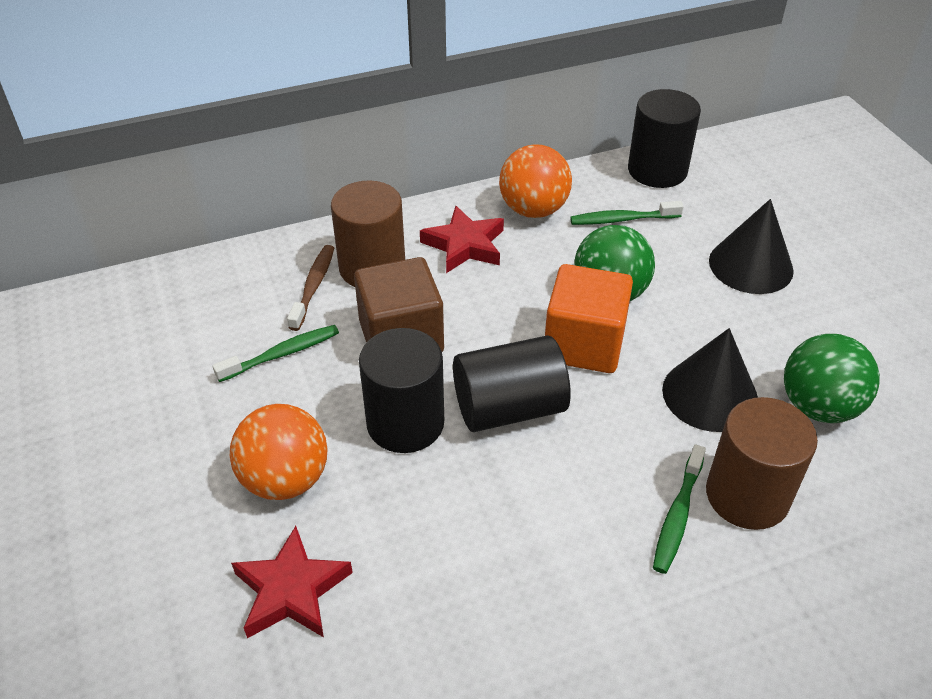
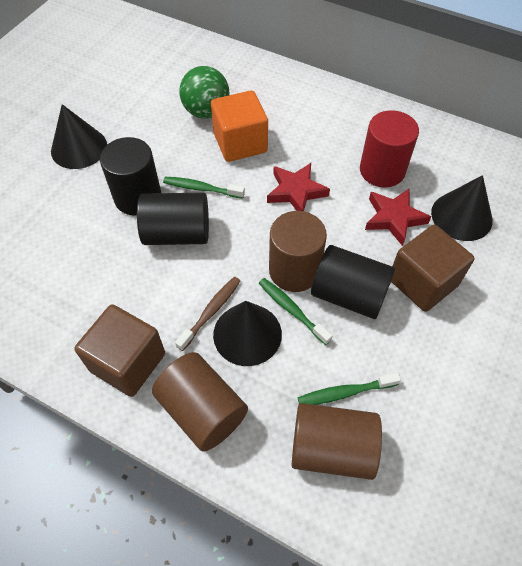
black cone: [662,328,758,432] [709,199,794,294] = 2 -> [51,104,107,169] [213,301,282,366] [431,175,493,241] = 3
brown cube: [354,257,444,352] = 1 -> [74,304,165,397] [391,225,475,312] = 2
brown cylinder: [331,180,405,287] [706,397,818,530] = 2 -> [152,352,248,452] [269,211,327,292] [292,403,382,480] = 3
green ball: [574,225,655,301] [784,334,880,423] = 2 -> [179,66,230,119] = 1
orange ball: [230,404,328,500] [499,144,572,218] = 2 -> none = 0
red cylinder: none = 0 -> [360,110,419,188] = 1

